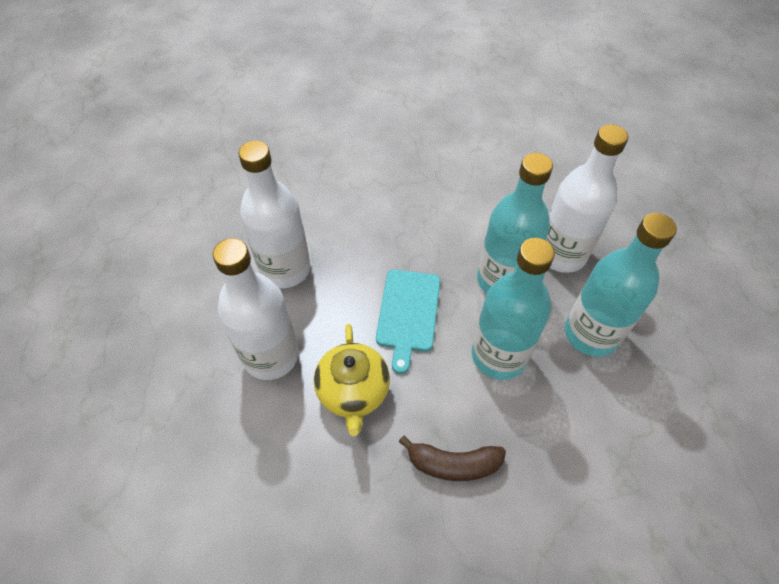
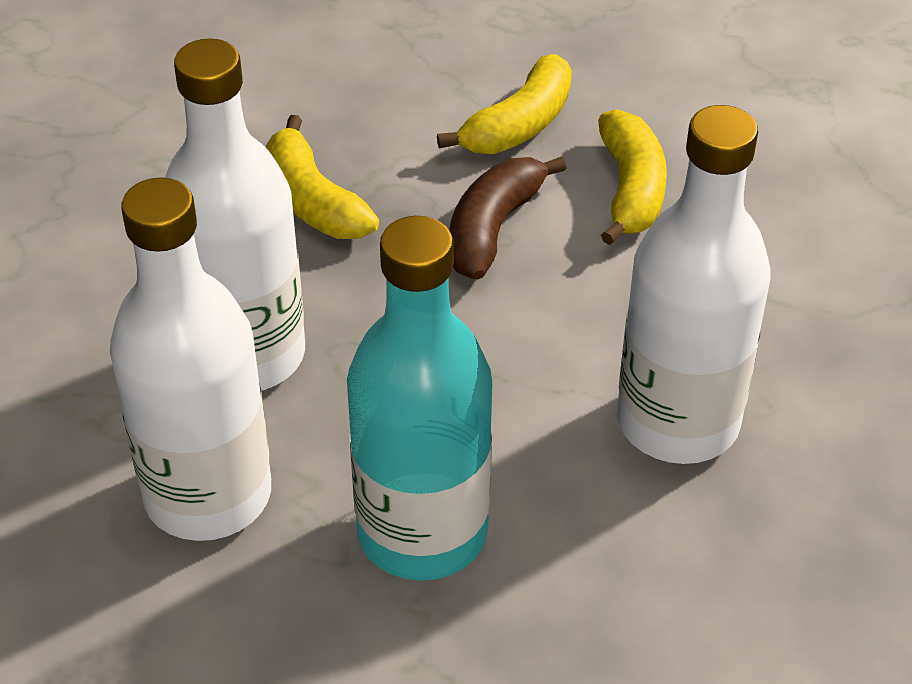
turquoise bottle: [472,238,555,380] [477,153,553,294] [565,213,677,357] = 3 -> [347,216,492,581] = 1
turquoise cutting board: [376,270,440,374] = 1 -> none = 0
yellow banana: none = 0 -> [266,115,379,239] [437,54,572,154] [598,109,667,245] = 3
yellow teapot: [314,324,390,436] = 1 -> none = 0

